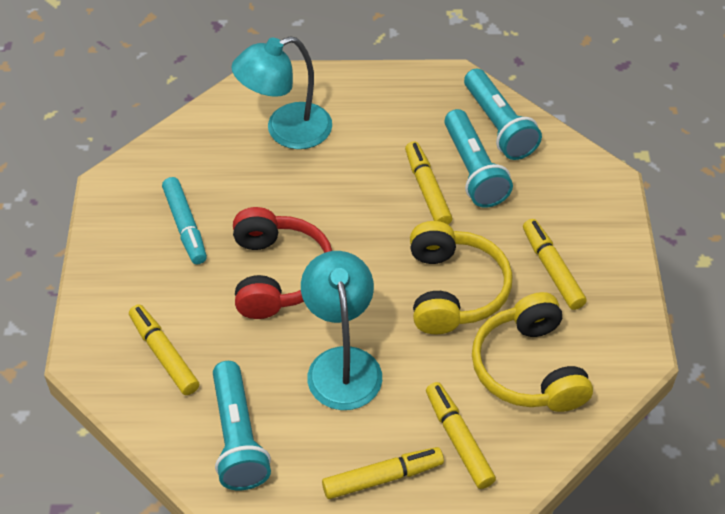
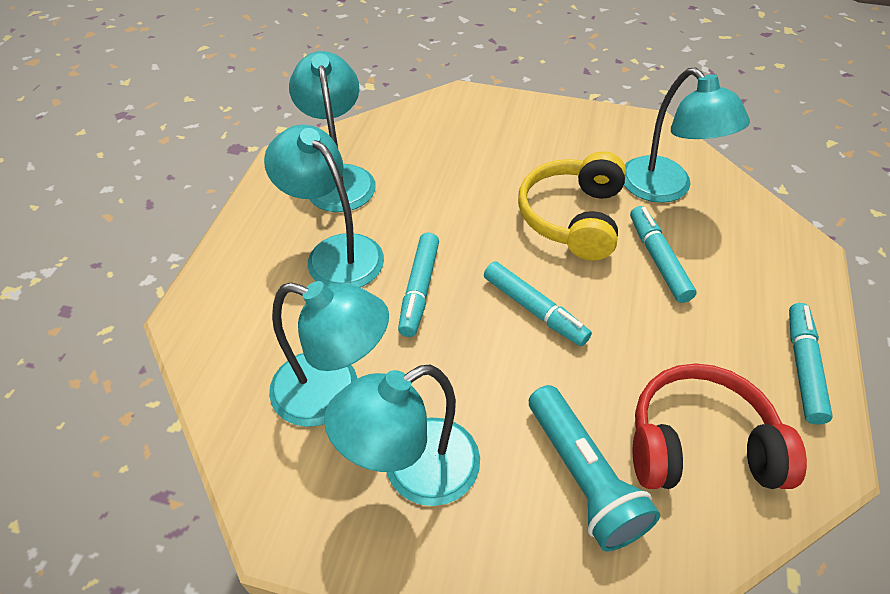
turquoise flashlight: [213,361,271,490] [444,109,513,208] [464,69,542,160] = 3 -> [529,385,660,551] = 1
turquoise lamp: [232,36,332,149] [301,251,382,410] = 2 -> [264,125,384,287] [269,281,389,427] [289,51,376,212] [324,364,480,506] [624,68,750,203] = 5
turquoise marker: [162,177,207,264] = 1 -> [398,233,439,337] [484,261,592,346] [630,206,697,303] [789,303,833,425] = 4
yellow headphones: [410,221,512,335] [472,292,593,412] = 2 -> [518,151,626,261] = 1
yellow marker: [129,304,199,395] [322,447,444,499] [405,141,452,225] [426,382,496,489] [523,219,587,310] = 5 -> none = 0

